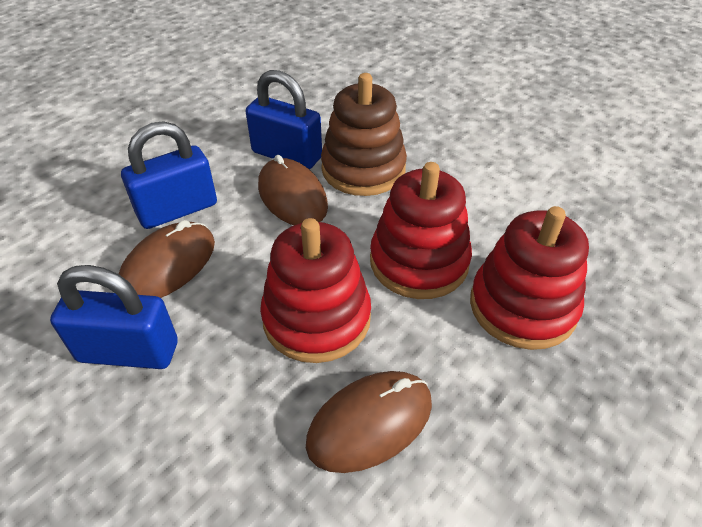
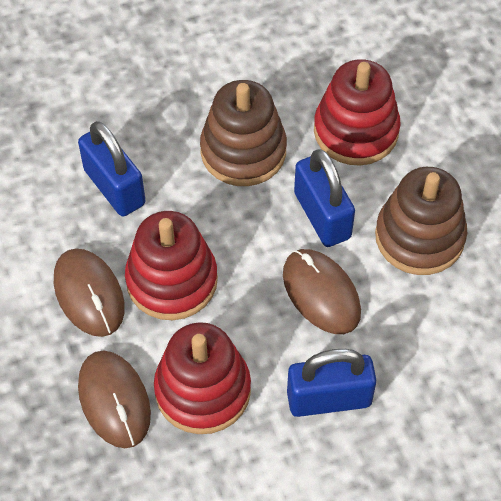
brown stacking toy: [321,73,407,196] = 1 -> [200,80,287,186] [375,167,467,275] = 2

